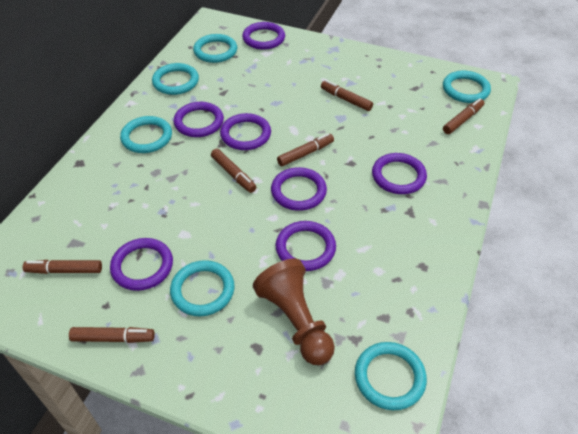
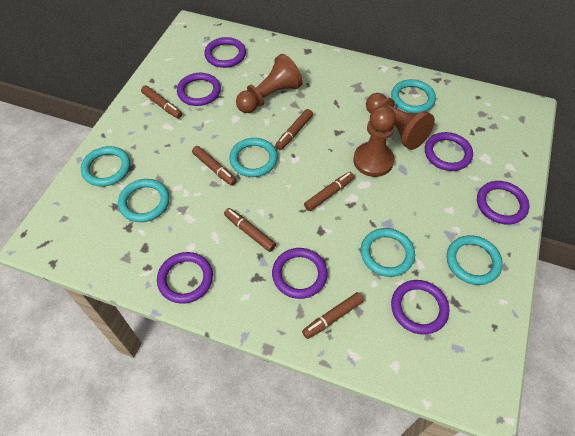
brown pawn: [253,259,335,365] = 1 -> [236,54,303,113] [353,106,396,177] [366,93,435,150] = 3

